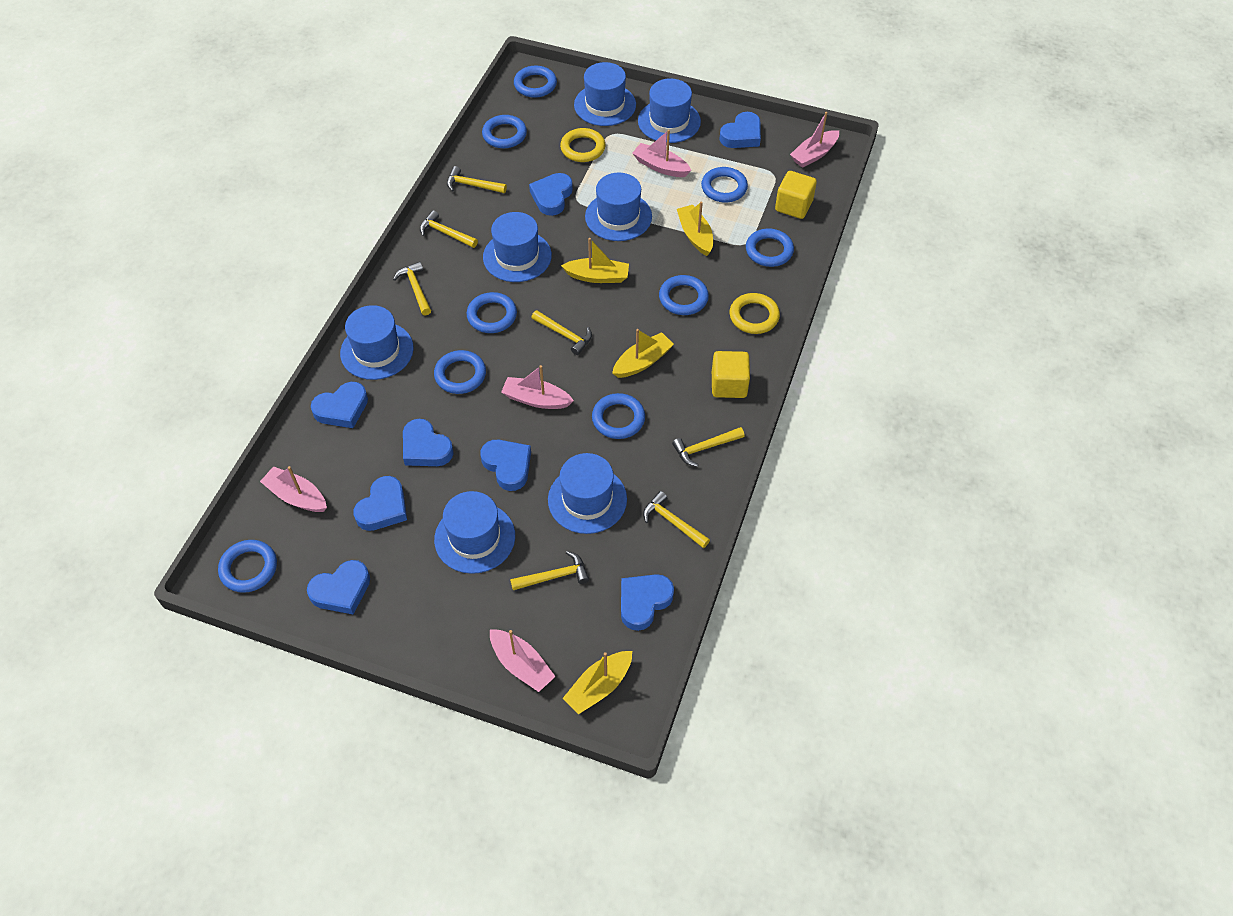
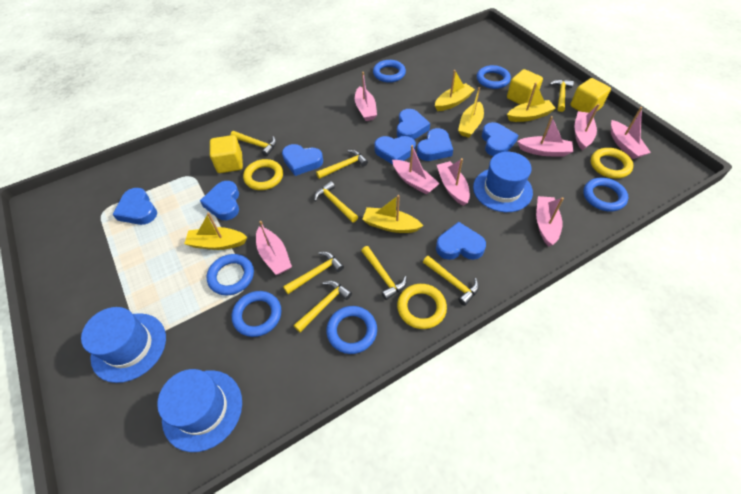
blue hat: [340,305,414,380] [434,491,515,574] [483,212,552,282] [548,453,627,534] [574,62,636,126] [585,173,652,241] [638,79,701,143] = 7 -> [81,307,166,383] [157,369,242,452] [473,152,533,212] = 3
blue ring: [218,540,277,593] [434,350,486,394] [467,292,517,333] [482,115,527,148] [514,66,557,98] [592,393,645,439] [659,275,709,315] [701,167,748,203] [746,229,794,267] = 9 -> [207,254,254,295] [232,291,281,337] [326,306,377,354] [373,60,406,83] [477,65,511,89] [583,178,628,212] = 6
pink boat: [260,466,327,512] [490,629,556,692] [501,365,574,409] [632,130,692,177] [790,112,839,168] = 5 -> [256,221,292,275] [355,72,377,121] [392,145,440,195] [437,158,470,206] [517,116,573,157] [536,196,564,247] [574,104,600,151] [611,107,651,159] = 8
yellow boat: [561,238,629,283] [563,651,632,715] [612,329,674,378] [677,201,713,256] = 4 -> [184,213,247,250] [362,195,423,233] [435,70,475,111] [458,87,484,138] [507,82,556,122] = 5
yellow cube: [712,351,750,398] [775,171,817,219] = 2 -> [210,135,243,173] [507,69,543,104] [570,78,611,113] = 3
yellow hammer: [393,262,431,315] [420,210,478,248] [447,166,507,193] [510,551,589,590] [531,310,592,355] [643,491,710,548] [672,427,744,467] = 7 -> [230,131,276,156] [283,252,344,294] [294,281,352,332] [314,181,358,223] [316,150,368,179] [361,246,407,300] [423,256,479,306] [550,80,574,112] = 8
yellow ring: [560,128,605,162] [729,293,780,334] = 2 -> [243,159,283,190] [397,284,447,329] [591,148,633,179] = 3

